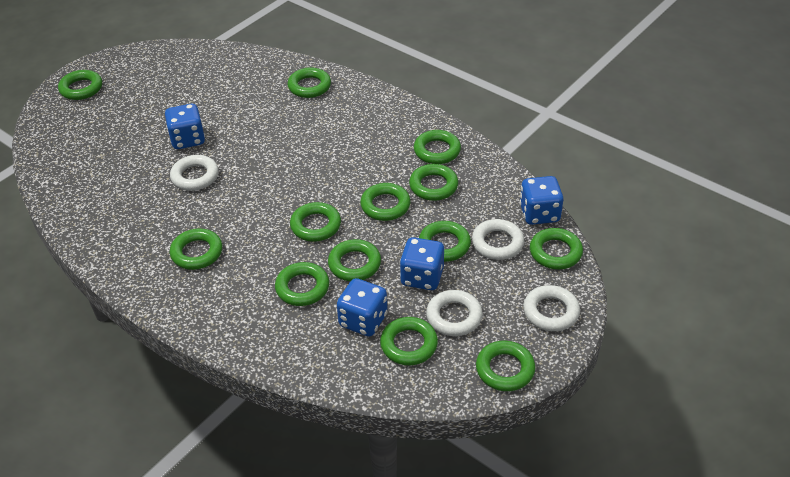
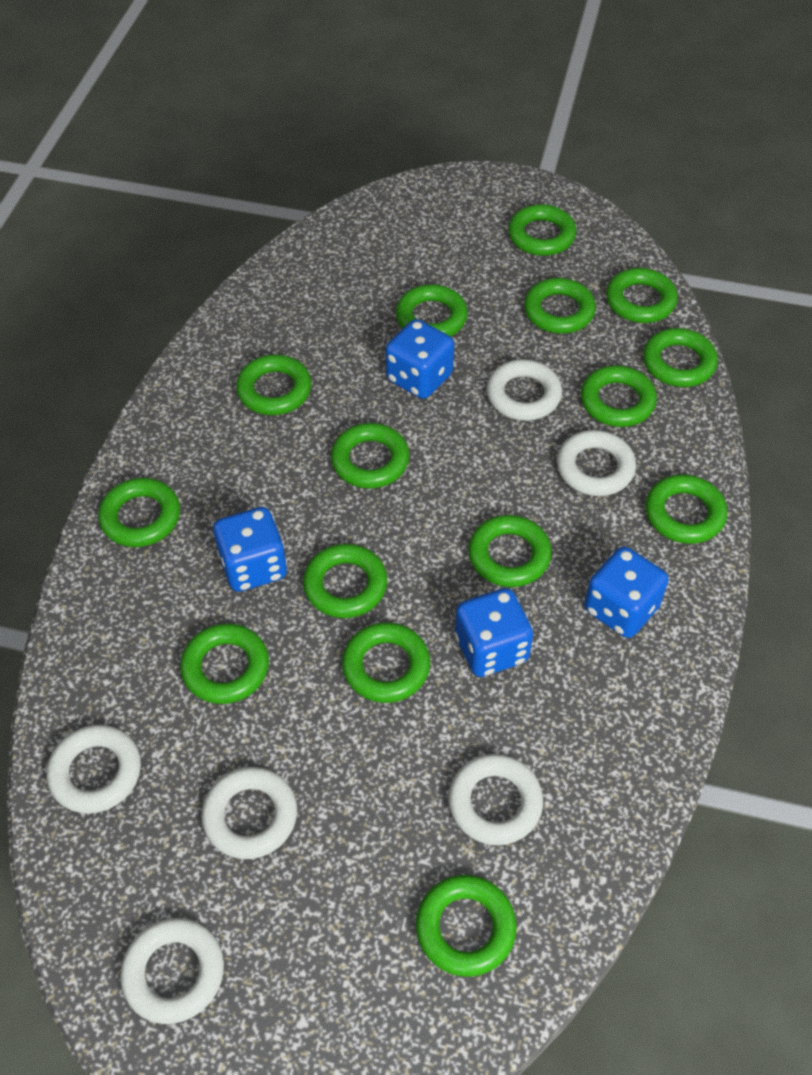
green ring: [58,70,102,100] [170,229,222,270] [275,262,329,306] [287,67,331,98] [290,202,341,242] [328,239,381,281] [360,183,411,221] [380,317,438,365] [409,164,458,201] [414,130,461,164] [419,221,471,262] [476,341,535,391] [530,228,583,269] = 13 -> [98,478,180,547] [180,623,269,704] [236,354,311,415] [303,544,387,618] [331,423,410,489] [342,622,430,703] [396,284,468,337] [416,875,517,977] [468,515,552,587] [508,204,576,256] [524,278,596,334] [580,365,657,427] [606,268,678,323] [643,328,718,387] [645,474,727,544] = 15
white ring: [170,155,219,191] [426,290,483,336] [472,219,524,260] [523,285,580,331] = 4 -> [47,725,141,814] [120,918,224,1024] [201,767,297,859] [448,754,543,846] [487,359,562,421] [557,430,636,496] = 6

